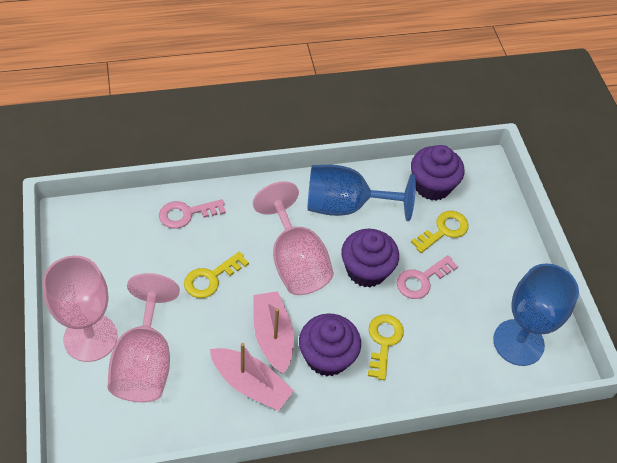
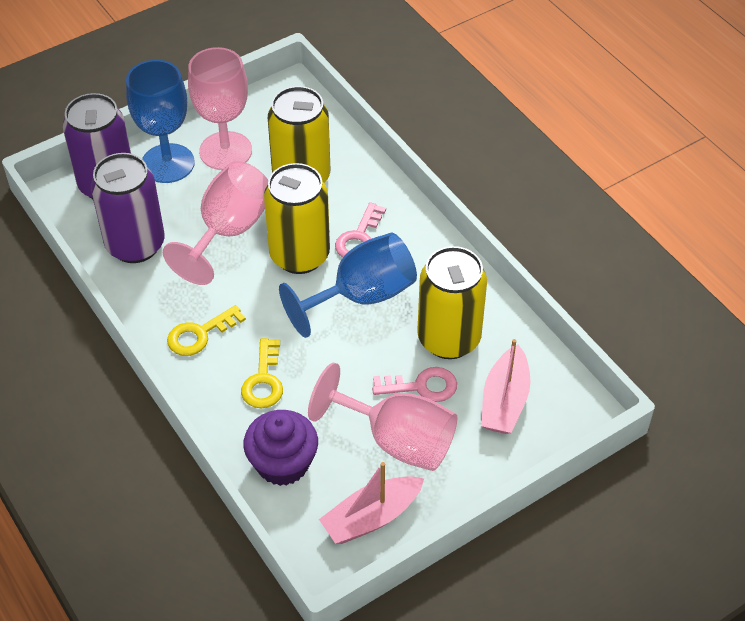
purple can: none = 0 -> [63,93,131,199] [91,153,165,263] = 2
purple cupcake: [299,314,361,377] [341,229,399,287] [411,145,464,201] = 3 -> [243,410,318,486] = 1
yellow can: none = 0 -> [264,163,330,274] [268,86,330,183] [417,246,487,359] = 3
yellow key: [184,251,249,298] [368,314,404,380] [411,211,469,253] = 3 -> [167,305,246,356] [241,338,283,408] = 2

